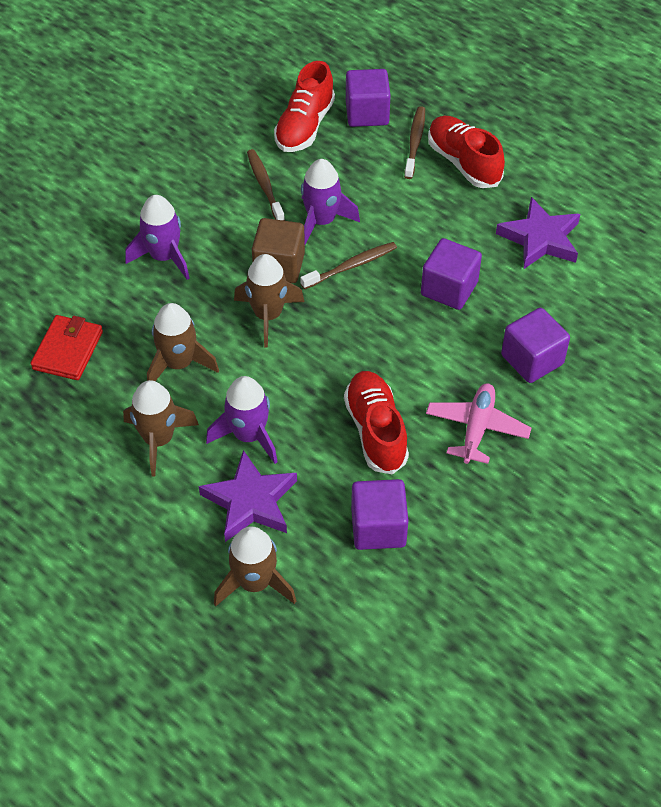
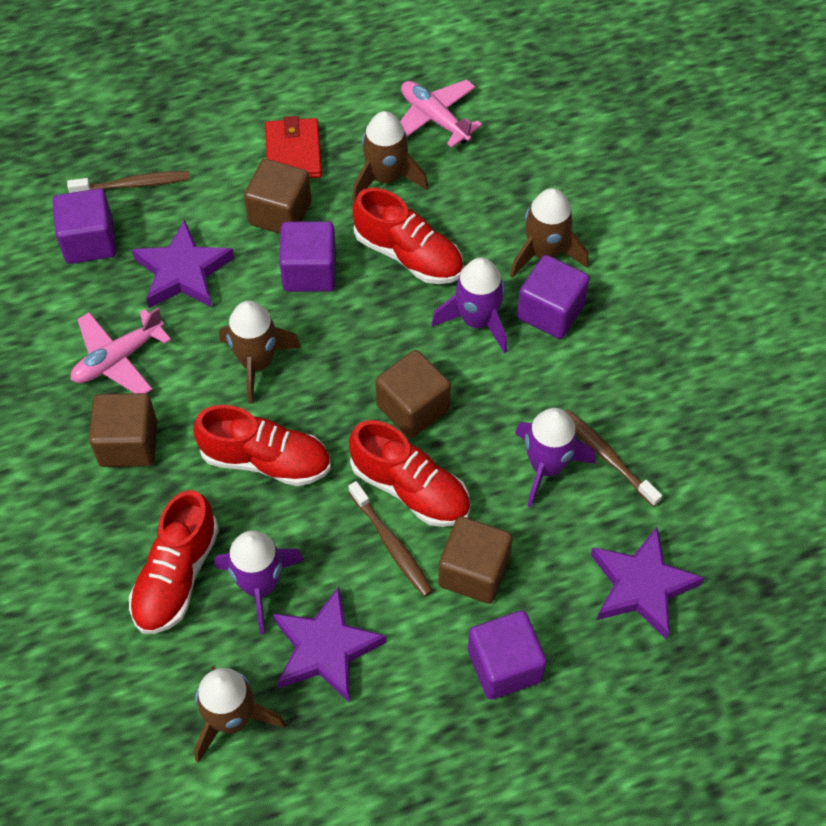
brown cube: [252,218,305,283] = 1 -> [89,393,157,467] [244,159,311,234] [376,350,451,438] [438,516,513,604] = 4
pink plane: [426,383,531,464] = 1 -> [71,307,171,394] [400,79,482,148] = 2
purple star: [199,450,297,542] [496,197,580,269] = 2 -> [132,220,234,308] [273,587,387,703] [591,527,704,639] = 3
red shoe: [274,61,335,152] [344,371,409,474] [428,116,505,188] = 3 -> [129,490,219,634] [193,405,331,486] [349,420,470,527] [352,188,463,284] = 4

